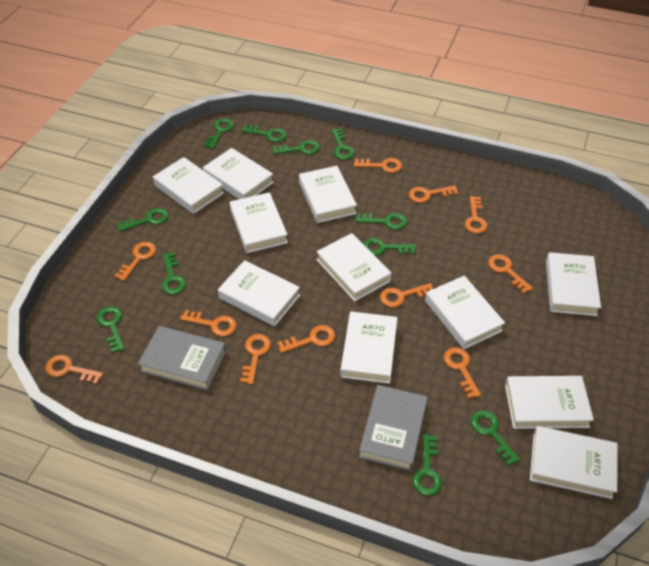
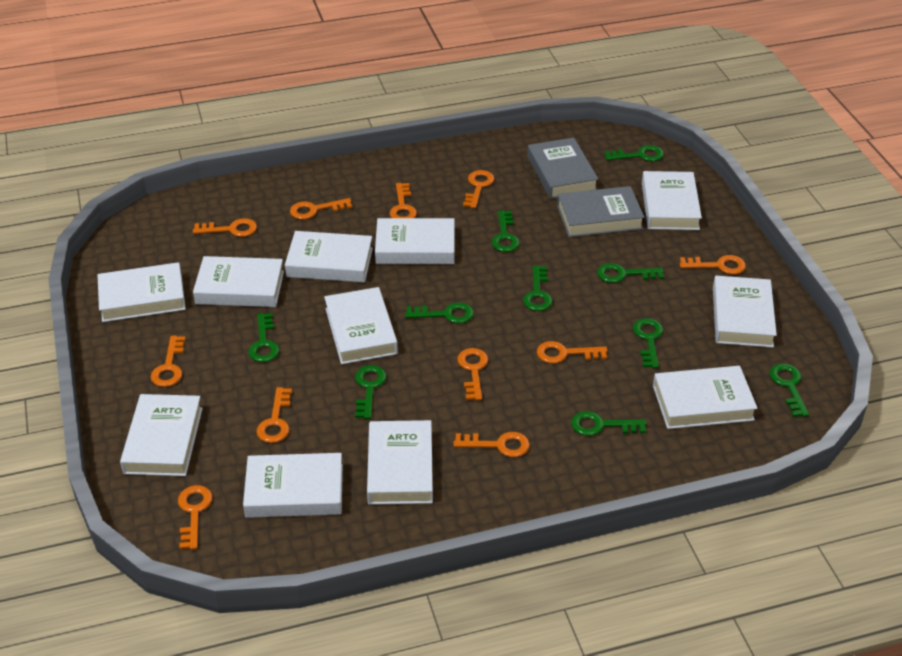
green key: [97,306,124,353] [117,208,168,232] [162,253,186,295] [204,118,234,148] [241,124,287,142] [273,140,320,154] [332,128,355,160] [355,213,407,230] [363,238,416,256] [413,434,442,496] [471,410,520,466] = 11 -> [248,313,279,362] [355,365,387,419] [405,302,474,324] [491,211,520,252] [523,265,553,311] [571,411,646,436] [597,263,664,283] [605,145,664,162] [633,318,663,368] [770,363,809,417] = 10

